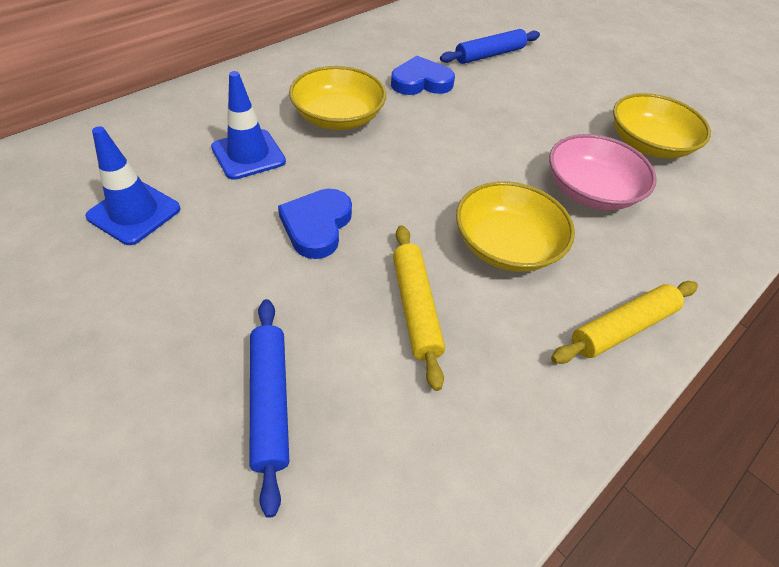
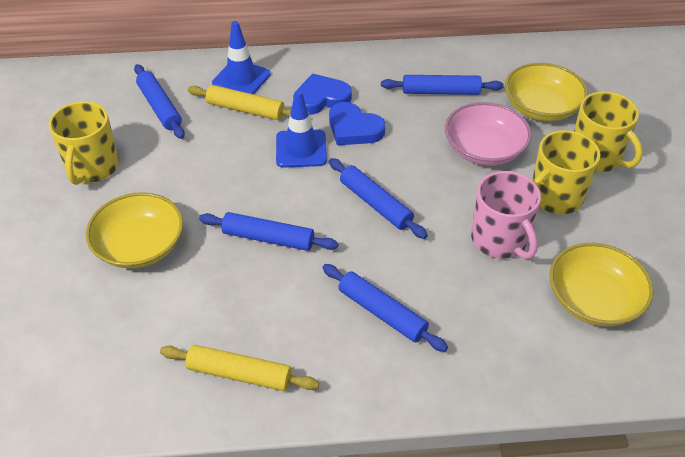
blue rolling pin: [250,299,289,518] [440,29,540,64] = 2 -> [134,64,185,139] [199,212,338,251] [322,264,448,352] [329,158,428,239] [381,75,504,95] = 5
pink mug: none = 0 -> [471,171,541,259] = 1
yellow mug: none = 0 -> [49,101,119,185] [532,130,600,214] [574,91,643,172] = 3

